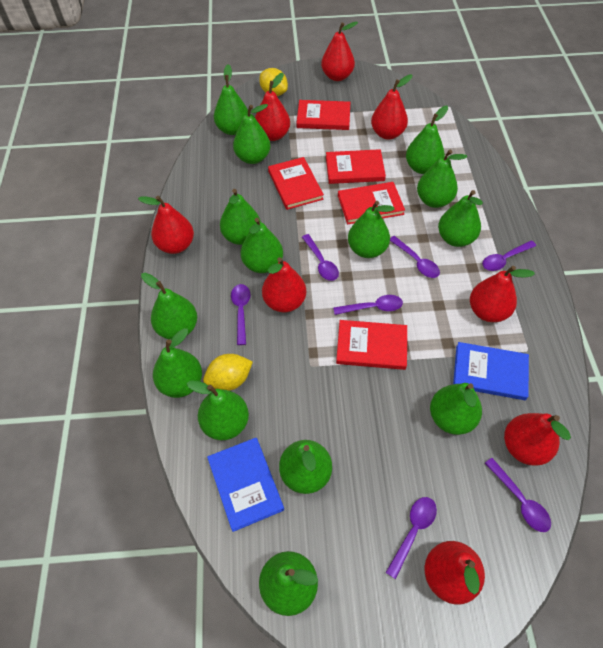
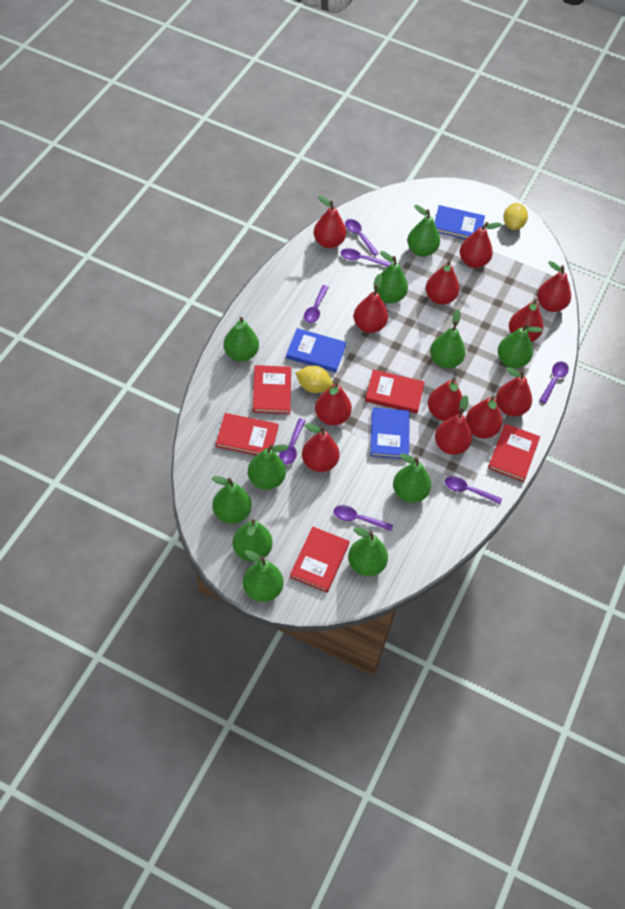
blue book: [207,438,284,532] [453,342,529,400] = 2 -> [286,328,347,372] [370,407,410,459] [434,205,485,239] = 3
green pear: [141,273,197,340] [153,328,202,398] [187,381,249,440] [214,64,248,135] [220,189,261,245] [233,104,271,164] [241,218,283,273] [259,551,318,616] [279,440,332,494] [348,201,395,258] [406,106,448,174] [417,150,467,208] [430,383,482,435] [438,190,483,247] = 14 -> [212,476,252,524] [223,317,259,362] [233,519,272,562] [243,550,283,602] [248,444,289,490] [348,527,388,576] [374,251,408,303] [393,453,431,503] [407,205,440,257] [430,309,465,369] [498,324,543,368] = 11
red pear: [138,196,194,254] [255,73,290,141] [262,257,306,312] [321,21,358,81] [371,74,412,139] [425,541,485,605] [470,266,535,322] [504,413,571,466] = 8 -> [302,423,340,472] [313,195,346,248] [315,382,352,426] [354,274,388,333] [426,260,460,305] [428,378,463,421] [435,395,472,455] [460,222,502,268] [466,395,502,438] [496,367,532,416] [509,299,543,342] [537,261,571,312] = 12

